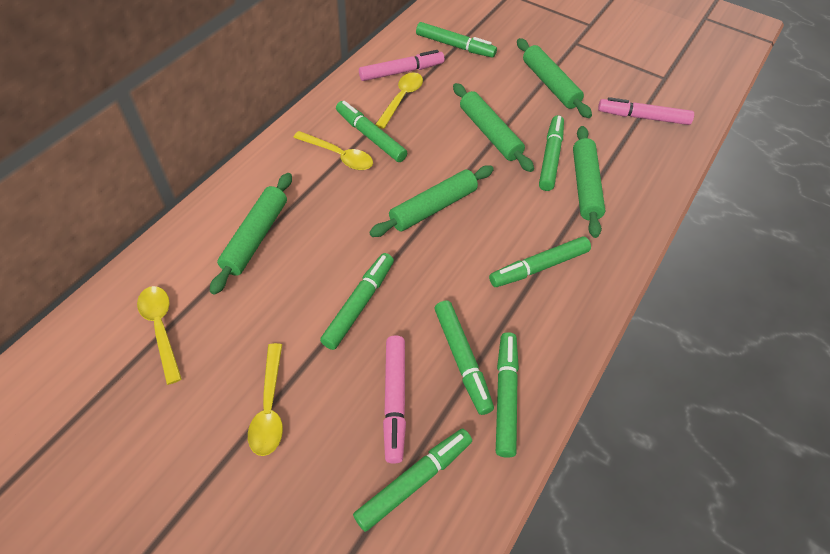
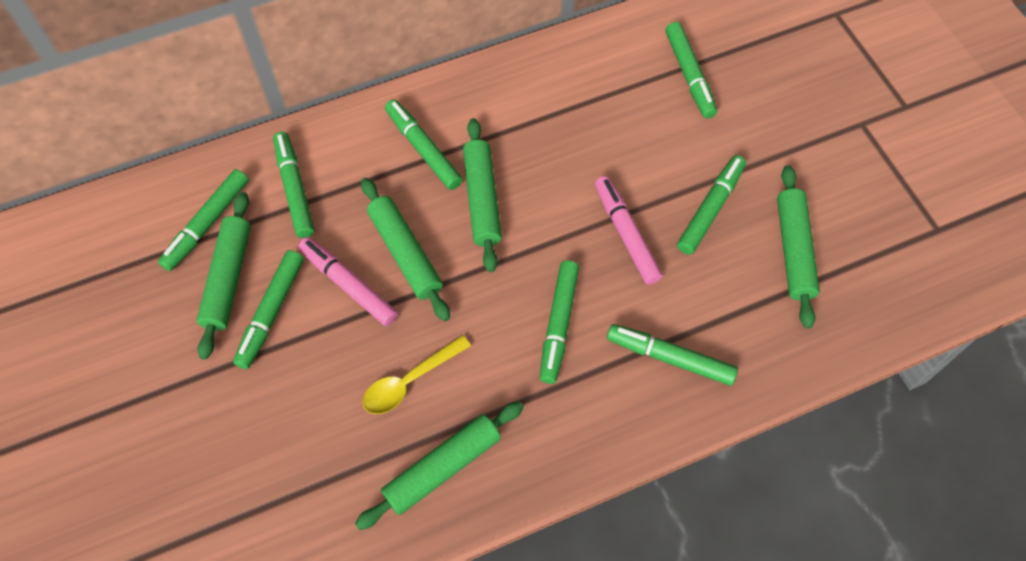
pink marker: [359,50,444,81] [383,335,406,464] [598,97,694,125] = 3 -> [298,237,398,326] [595,176,662,285] = 2
yellow spoon: [137,286,182,385] [248,343,283,456] [293,131,373,170] [375,72,423,129] = 4 -> [363,335,471,414] = 1

